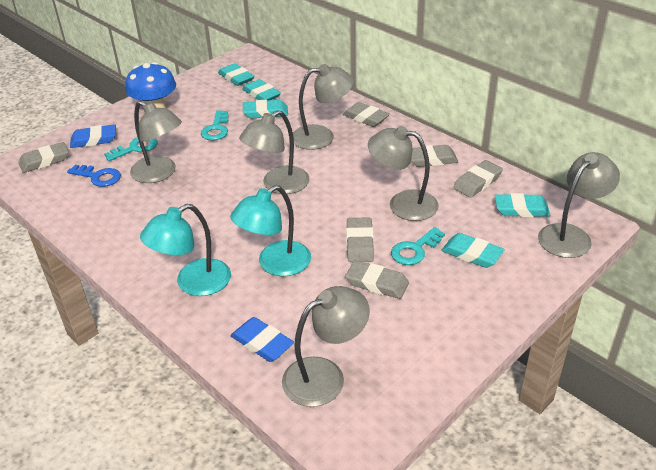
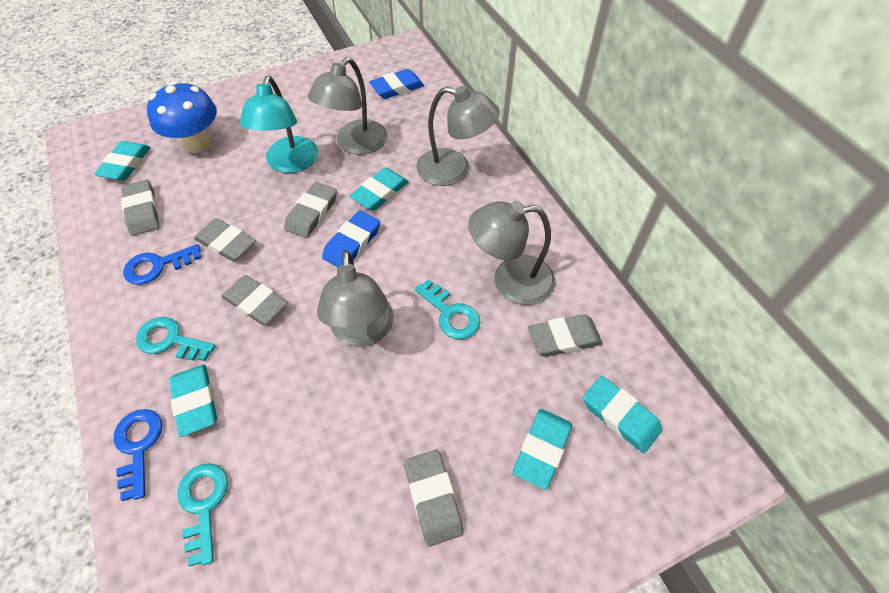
blue key: [67,165,121,187] = 1 -> [114,409,162,501] [123,244,201,285] = 2
grey lamp: [130,101,182,183] [239,110,310,194] [282,286,370,407] [293,64,354,150] [368,126,439,221] [538,152,620,258] = 6 -> [308,57,387,155] [317,250,394,347] [416,86,500,186] [468,201,555,305] = 4
turquoise lamp: [140,204,231,296] [230,185,311,276] = 2 -> [240,76,318,173] = 1

